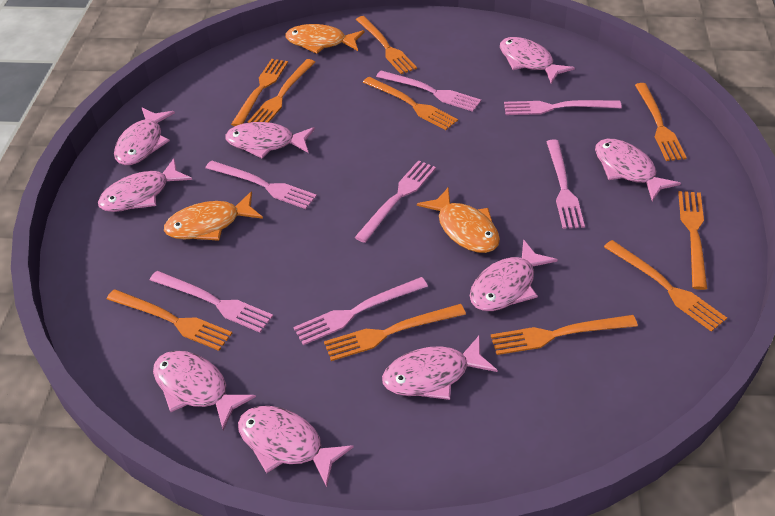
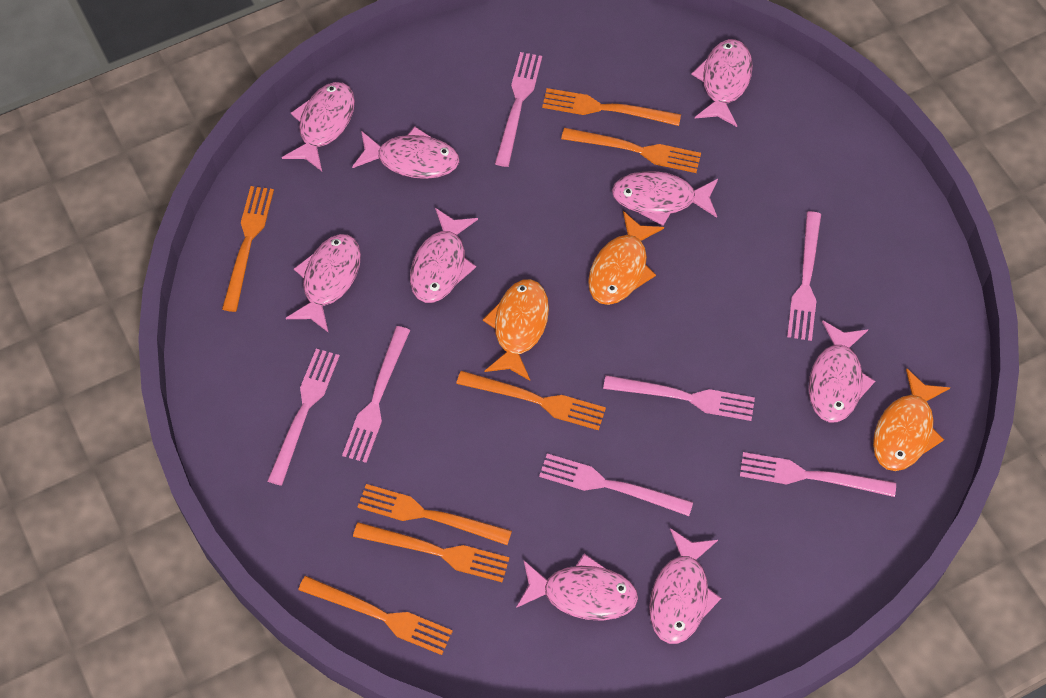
orange fork: [107,289,232,351] [231,59,288,126] [248,59,315,123] [324,304,466,361] [356,16,417,74] [363,77,458,130] [491,315,638,355] [604,240,727,332] [635,83,687,161] [678,191,707,290] = 10 -> [222,186,274,312] [298,576,453,655] [353,522,510,582] [358,484,512,545] [456,371,606,430] [542,88,681,126] [561,128,701,173] = 7

